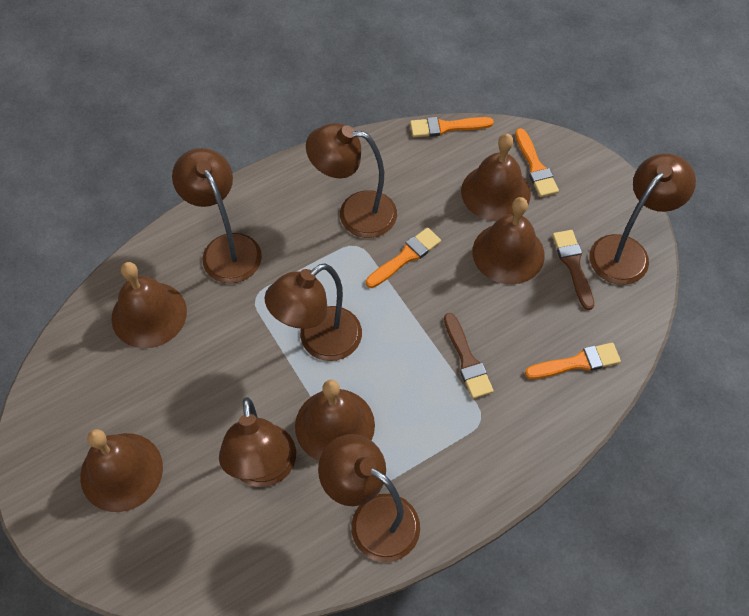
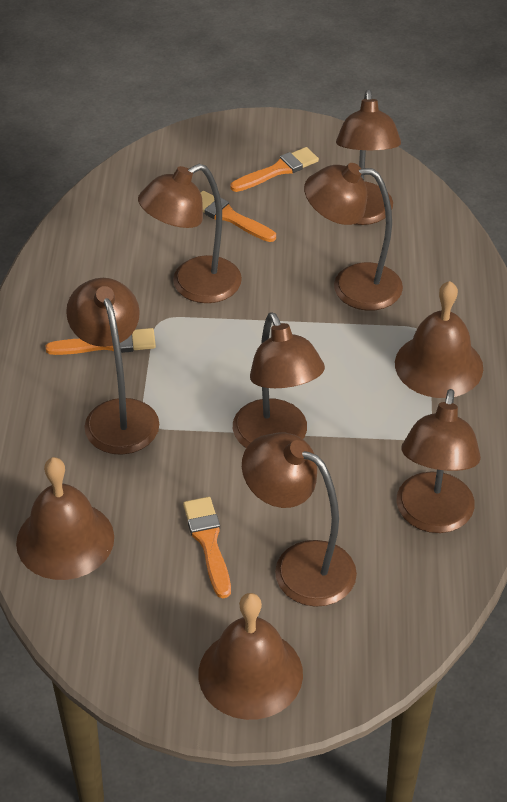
brown bell: [80,429,163,512] [112,262,187,348] [295,380,375,461] [461,133,531,221] [472,197,545,285] = 5 -> [16,457,114,580] [198,593,303,720] [395,281,483,398] = 3
brown brush: [444,313,494,399] [552,230,594,310] = 2 -> none = 0
brown lamp: [172,148,262,283] [219,397,296,487] [265,263,362,361] [306,123,397,238] [318,434,420,562] [589,153,696,285] = 6 -> [66,278,159,455] [138,164,242,303] [233,312,325,448] [242,433,357,607] [304,163,403,311] [336,90,401,225] [397,389,481,533] = 7

